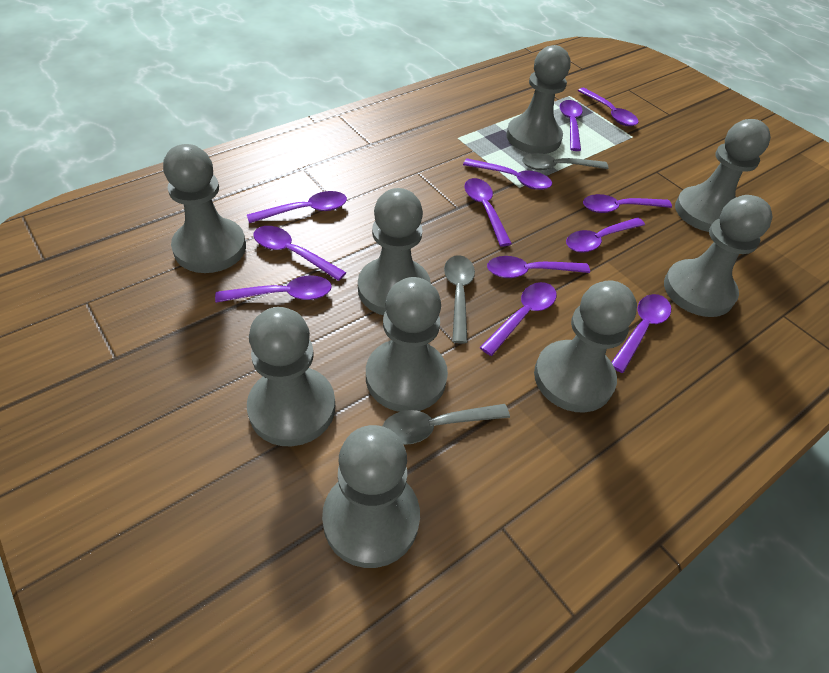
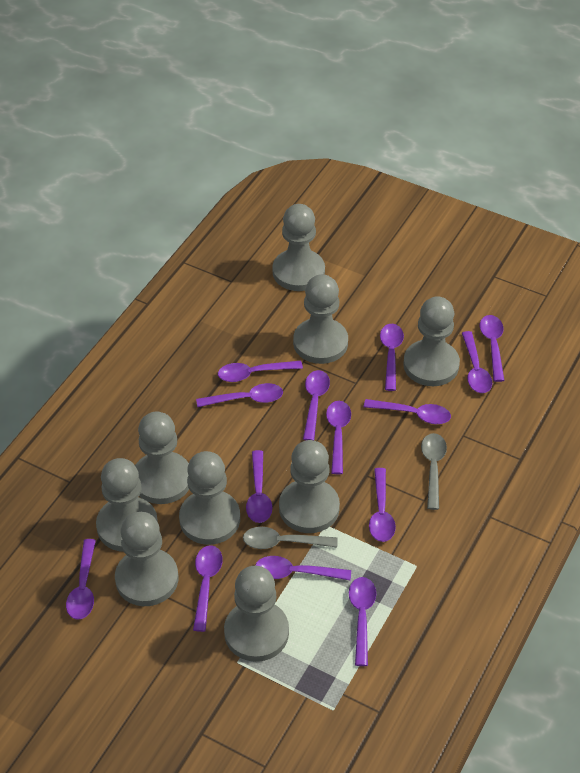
grey spoon: [383,404,510,445] [444,255,475,344] [522,153,609,170] = 3 -> [243,527,338,549] [421,433,447,510] = 2
purple spoon: [215,276,332,303] [247,191,347,223] [253,226,346,281] [463,158,552,190] [465,178,512,247] [480,282,557,356] [487,256,590,278] [560,100,583,151] [566,218,645,253] [578,88,639,126] [583,194,672,213] [612,294,671,373] = 12 -> [66,539,96,620] [193,545,223,632] [196,383,283,407] [218,361,303,382] [246,450,273,523] [255,556,351,580] [303,370,330,440] [326,401,351,474] [349,577,376,666] [364,399,451,424] [369,468,396,542] [380,324,404,391] [462,331,492,393] [480,315,505,382] = 14

